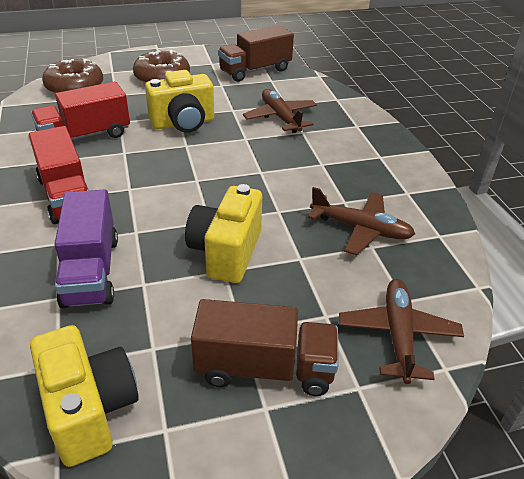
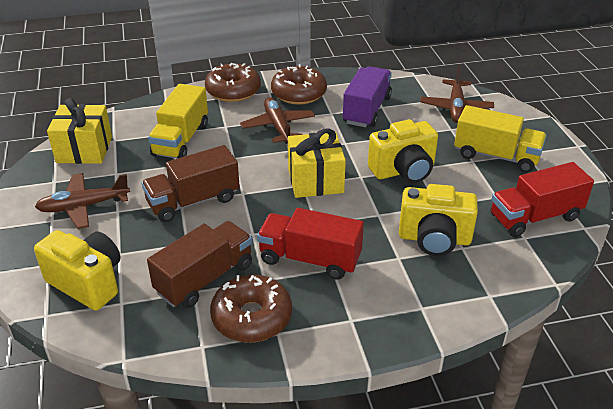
brown donut: [42,58,103,94] [133,50,190,84] = 2 -> [205,63,261,102] [210,275,292,343] [271,64,327,105] = 3
yellow gift: none = 0 -> [47,98,112,164] [288,128,346,198] = 2
yellow truck: none = 0 -> [148,84,208,158] [454,105,547,173] = 2

